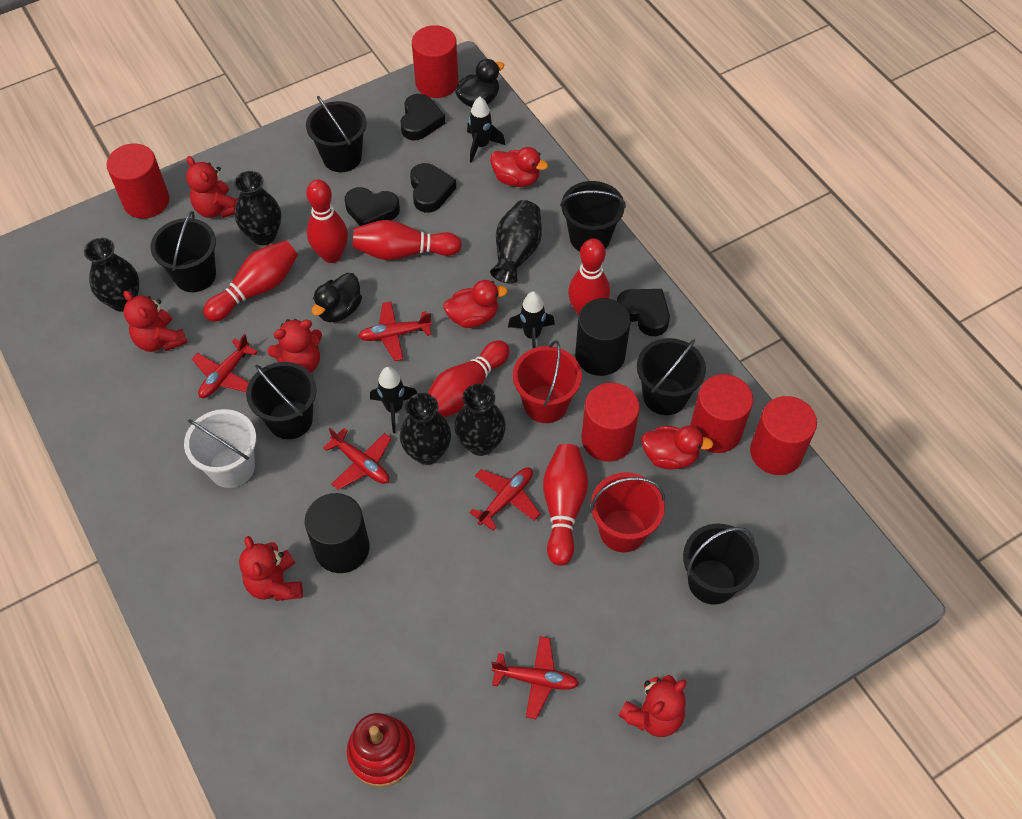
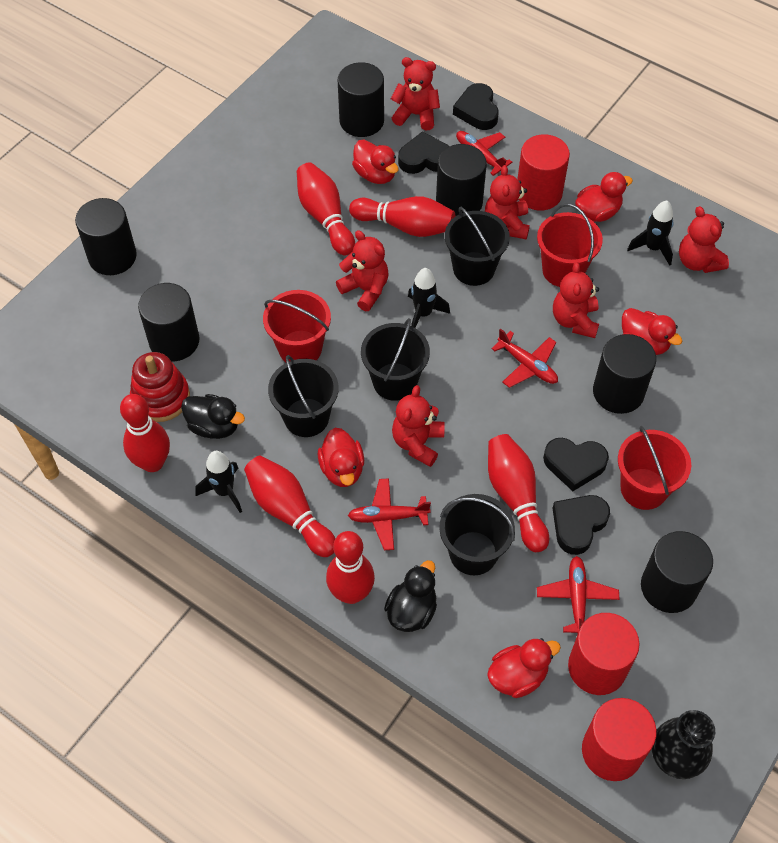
black bucket: [151,211,216,292] [246,362,317,439] [306,96,367,172] [560,181,626,251] [637,338,706,415] [683,524,759,605] = 6 -> [268,355,339,437] [361,318,430,401] [439,494,515,575] [445,207,510,286] = 4
black cylinder: [305,493,370,573] [575,298,631,376] = 2 -> [75,198,137,275] [138,283,199,361] [338,62,384,137] [436,144,487,217] [593,334,656,414] [641,531,713,613] = 6
black vase: [84,238,139,312] [234,171,281,245] [400,393,451,465] [455,384,506,456] [490,200,542,284] = 5 -> [652,710,715,779] = 1
red bucket: [513,340,582,423] [590,472,665,552] = 2 -> [263,290,331,362] [537,204,603,287] [618,426,691,510] = 3
red cylinder: [106,144,169,219] [412,25,458,98] [581,383,640,462] [690,374,753,453] [750,396,817,475] = 5 -> [517,134,570,211] [568,613,640,695] [582,698,657,781] = 3
red duck: [443,280,508,328] [490,147,548,187] [641,426,714,469] = 3 -> [318,428,364,487] [352,140,398,184] [487,638,561,698] [575,172,633,222] [622,308,682,355] = 5
red plane: [192,334,258,398] [323,428,391,490] [358,301,432,361] [469,467,540,531] [491,636,579,719] = 5 -> [348,478,431,550] [456,131,512,176] [491,328,558,388] [537,556,620,633] = 4
red teddy bear: [123,291,188,352] [186,156,238,218] [239,536,303,601] [267,319,322,373] [619,675,686,737] = 5 -> [336,230,389,311] [391,57,440,130] [392,385,445,467] [485,165,530,239] [553,262,599,338] [679,206,729,273] = 6
white bucket: [184,409,256,488] = 1 -> none = 0

